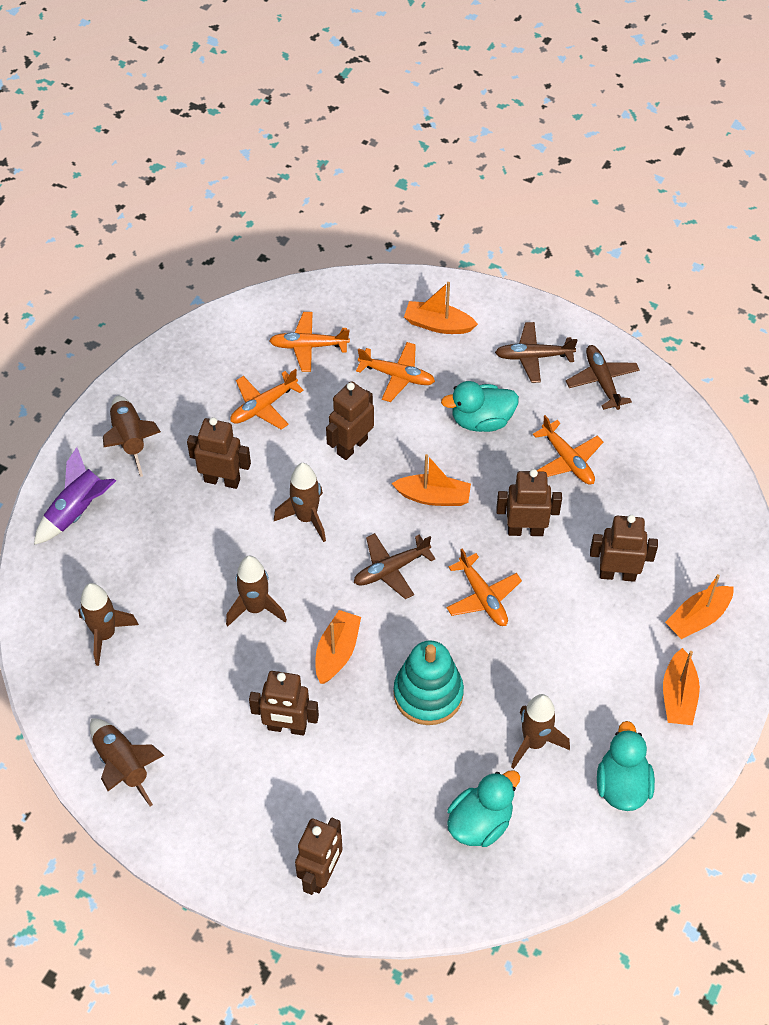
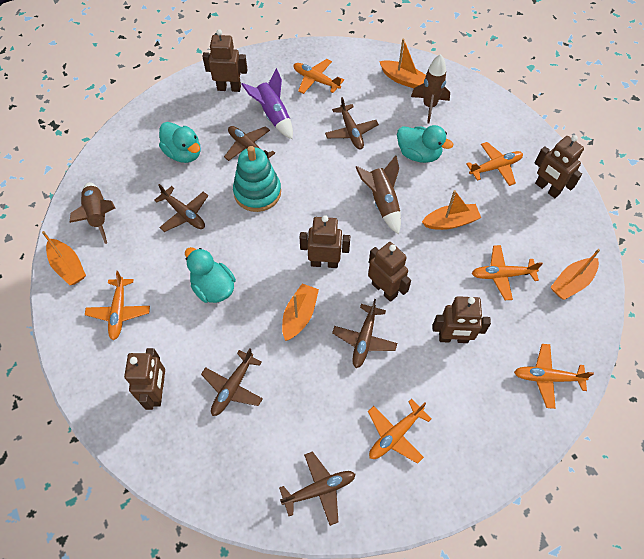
brown plane: [354,533,435,599] [495,322,578,383] [566,345,640,410] = 3 -> [154,184,208,232] [201,348,263,416] [224,126,275,161] [279,451,355,526] [325,97,379,149] [332,299,397,368] = 6
brown rocket: [78,583,139,666] [90,718,165,806] [103,396,161,477] [226,556,287,626] [274,463,326,542] [511,694,570,769] = 6 -> [70,182,115,244] [356,155,401,235] [411,54,450,123] = 3
orange plane: [230,369,304,429] [269,312,350,372] [356,342,435,402] [446,549,522,626] [533,415,603,484] = 5 -> [85,271,150,340] [293,59,344,94] [368,399,431,464] [466,142,523,186] [472,245,543,300] [514,344,594,409] = 6

